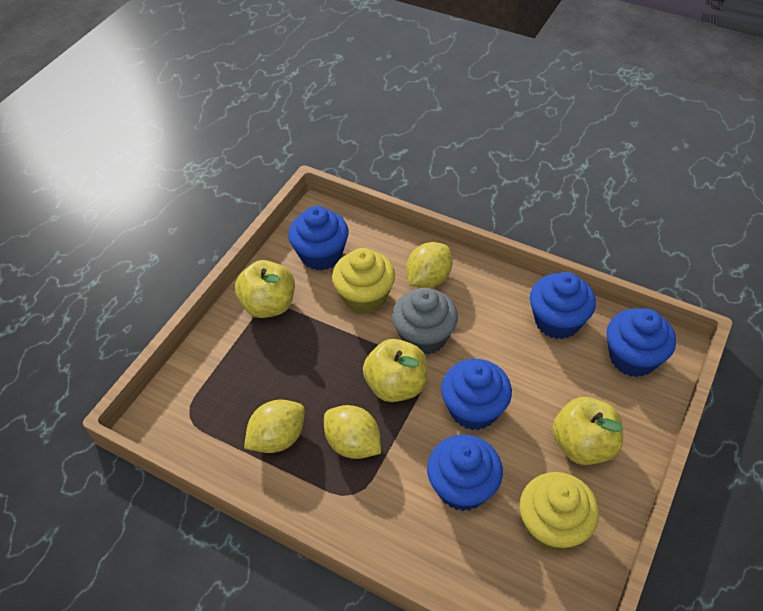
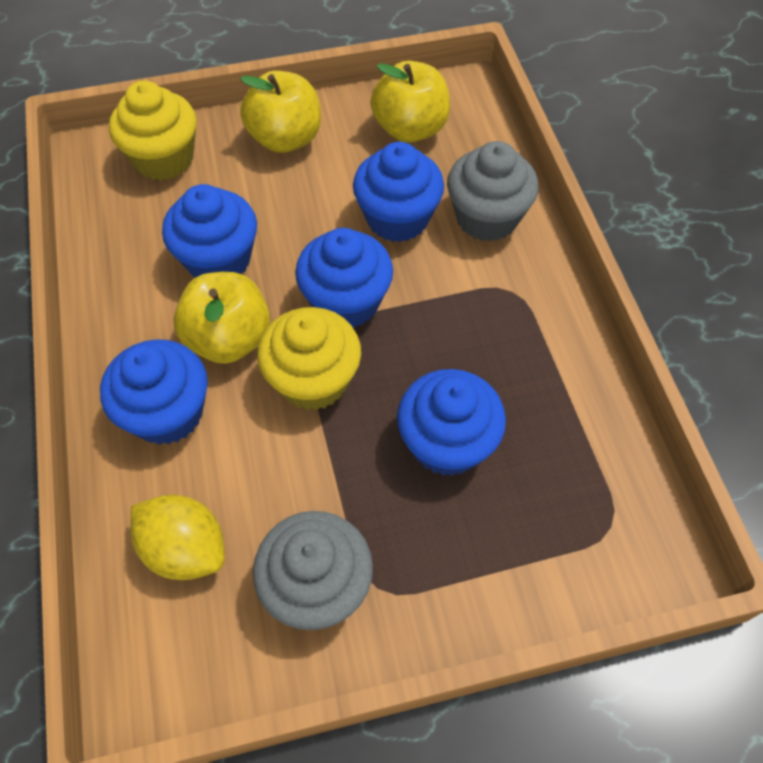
grey cupcake: [392,288,458,355] = 1 -> [253,511,373,630] [447,141,538,242] = 2
yellow lemon: [244,400,305,453] [324,405,381,459] [406,242,453,288] = 3 -> [131,494,225,580] = 1

